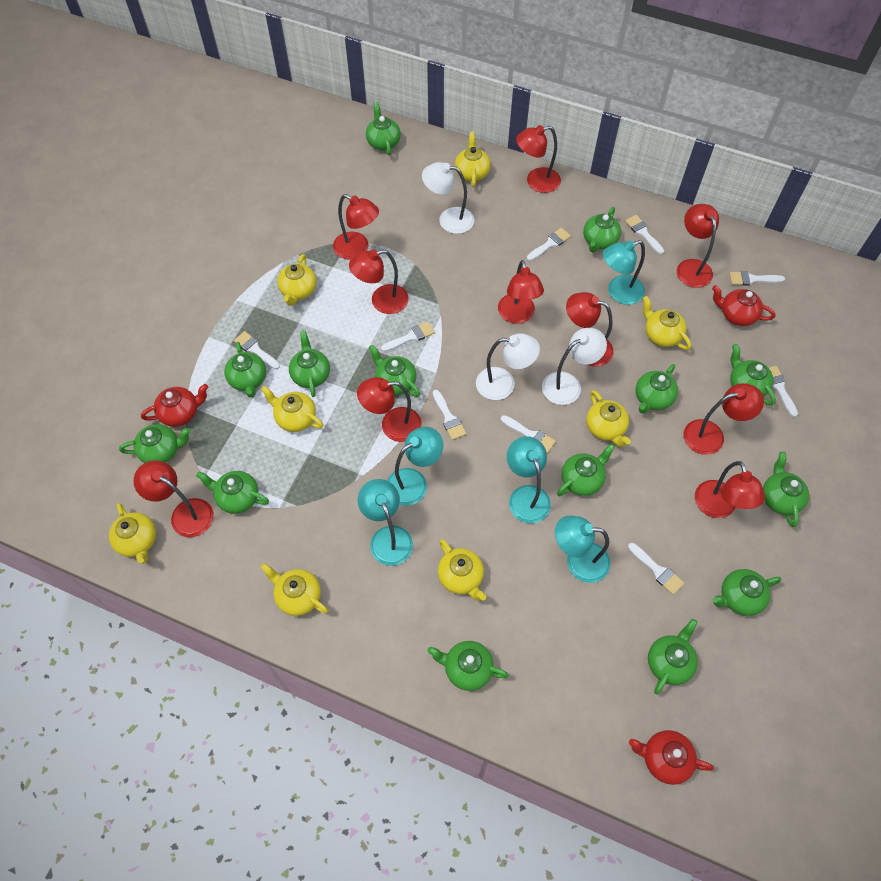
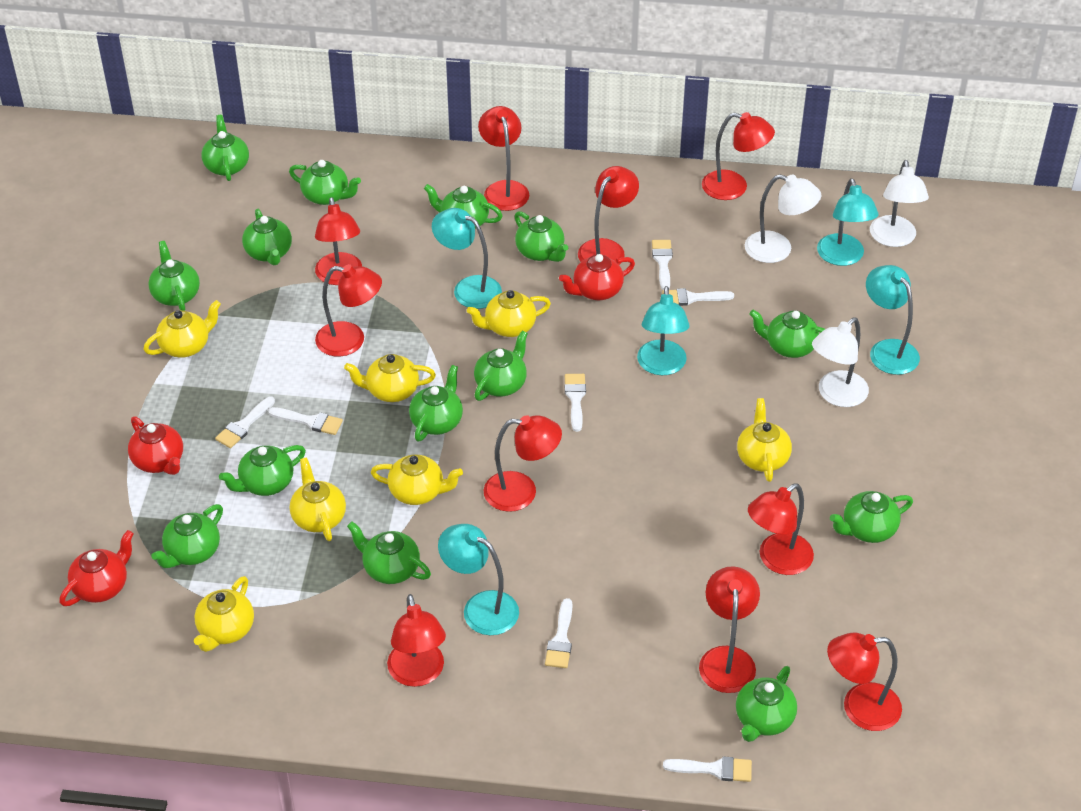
white brush: [234,331,280,370] [381,321,435,352] [433,390,467,440] [501,415,556,453] [527,228,571,261] [625,215,664,254] [628,543,684,595] [729,271,785,285] [769,366,798,417] = 9 -> [215,396,275,448] [268,407,343,435] [545,598,572,668] [565,374,586,432] [652,240,673,290] [662,288,734,306] [663,756,752,782] = 7
yellow teapot: [109,503,156,564] [261,386,323,432] [261,563,328,616] [277,254,317,306] [438,539,486,601] [455,132,491,187] [586,390,631,447] [643,296,691,350] = 8 -> [143,300,221,358] [194,576,254,652] [290,457,346,541] [344,354,436,402] [371,454,463,505] [467,290,551,337] [737,398,792,482] = 7

